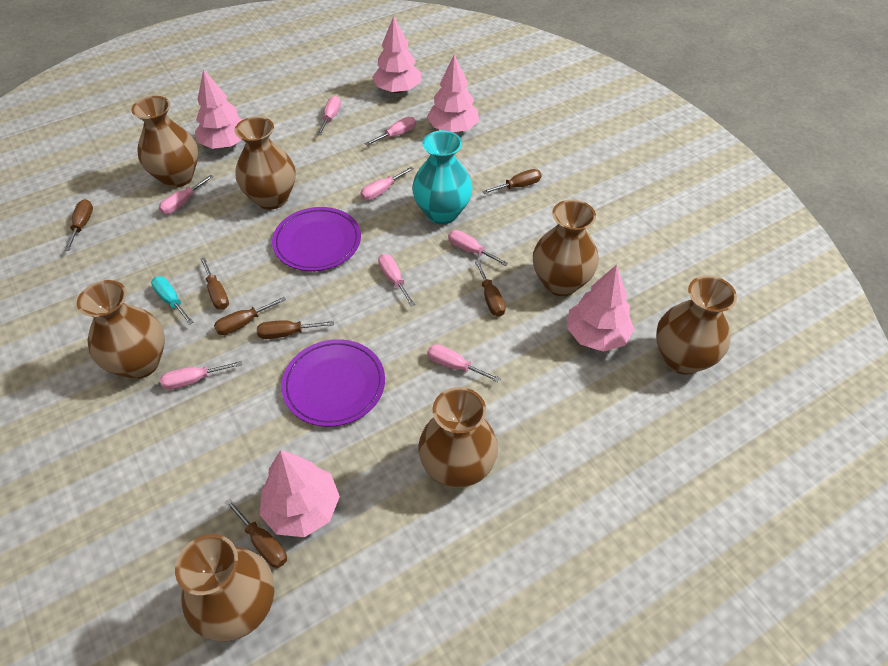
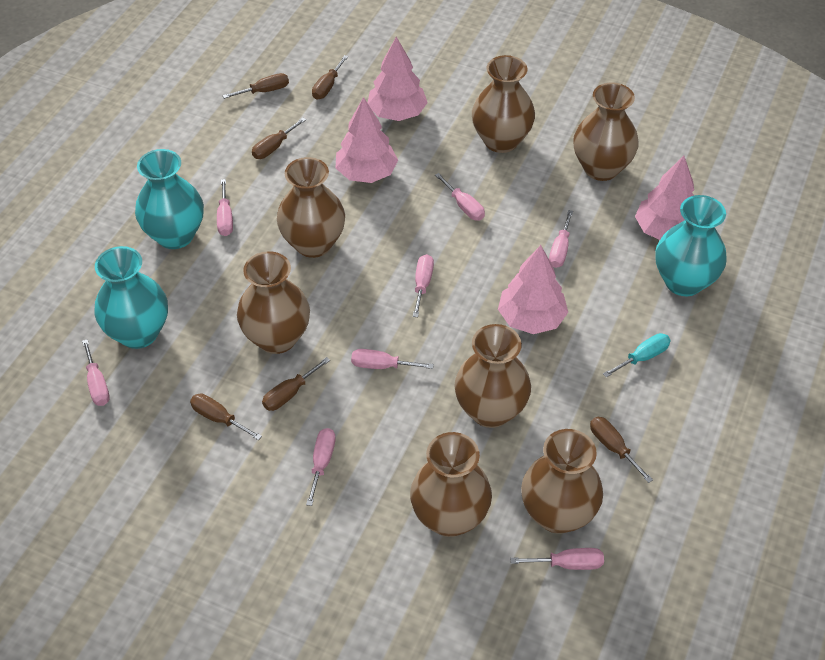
brown screwdriver: [65,199,93,251] [200,257,229,310] [214,297,286,335] [225,499,287,568] [257,320,334,339] [475,260,506,317] [482,169,542,194] = 7 -> [190,393,262,440] [222,73,289,99] [252,118,306,159] [262,357,330,411] [312,55,348,99] [590,417,653,483] = 6
pink tree: [195,69,242,149] [260,450,340,537] [372,16,421,93] [427,54,479,132] [567,265,634,352] = 5 -> [336,97,398,183] [368,37,428,121] [498,245,568,334] [635,156,694,240] = 4
purple plate: [272,207,361,271] [281,339,385,427] = 2 -> none = 0
turquoise vase: [412,130,473,224] = 1 -> [94,246,168,349] [135,149,204,249] [655,195,727,296] = 3

